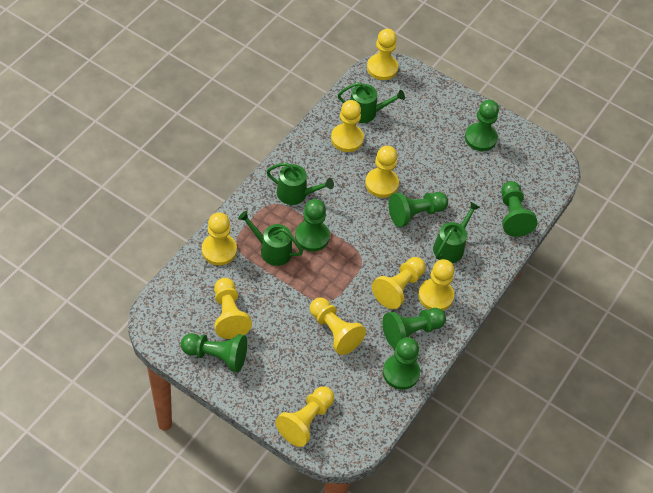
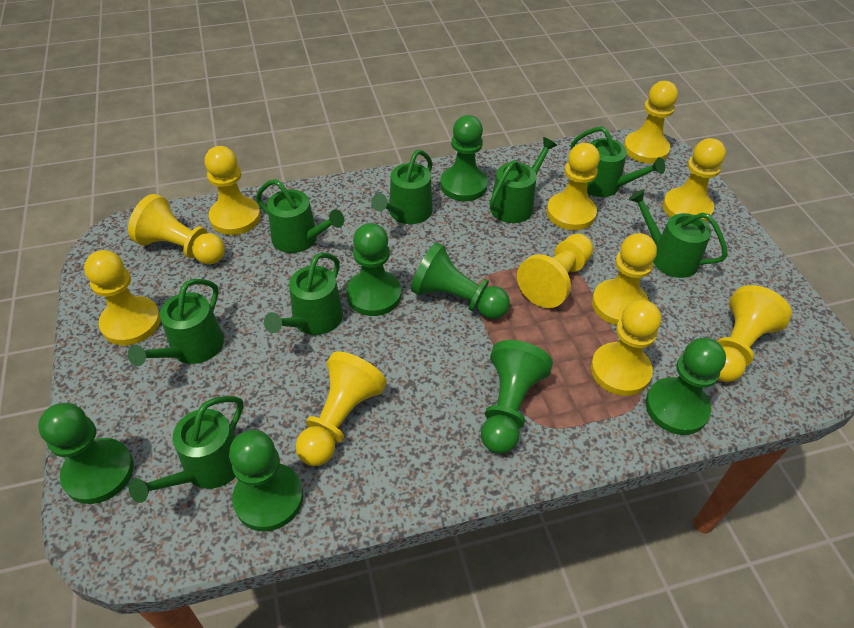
green watering can: [238,211,303,266] [266,163,334,205] [338,82,405,123] [433,202,480,263] = 4 -> [128,279,224,366] [129,396,243,503] [256,179,344,253] [264,252,343,335] [371,150,433,224] [490,137,557,223] [571,126,665,197] [629,189,728,278] = 8
yellow pawn: [202,213,237,265] [214,278,252,339] [275,386,334,447] [310,298,366,355] [331,100,364,152] [365,146,399,198] [367,29,398,80] [372,257,426,309] [418,259,454,311] = 9 -> [84,250,161,345] [128,194,225,265] [205,146,261,235] [296,351,387,466] [517,234,593,308] [547,143,600,230] [591,300,661,396] [592,233,657,325] [624,81,678,164] [663,138,726,222] [717,285,792,382] = 11

